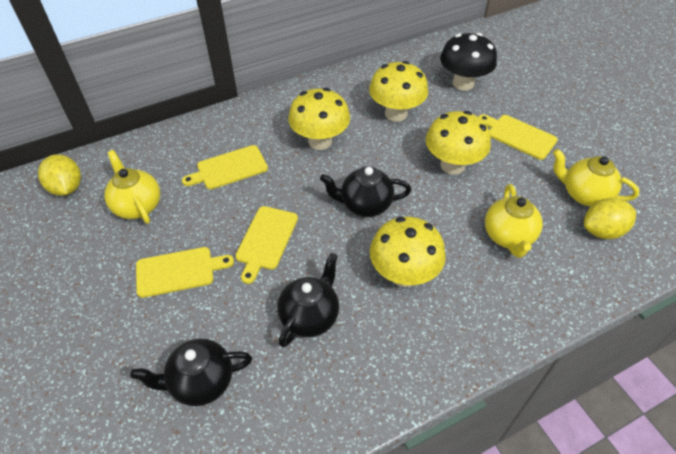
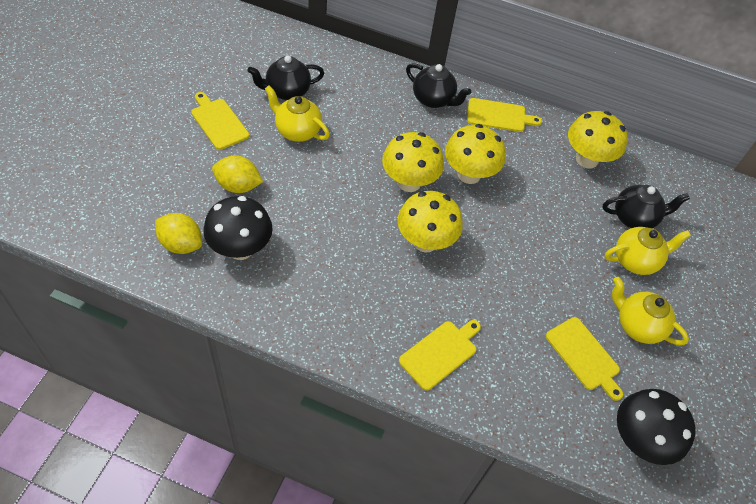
black mushroom: [440,33,497,91] = 1 -> [203,196,273,260] [617,389,696,465] = 2

